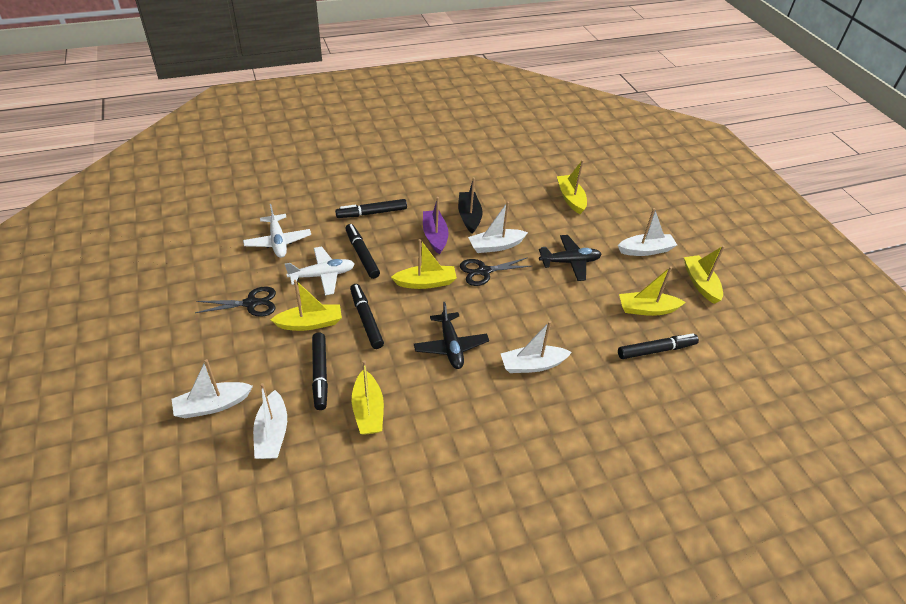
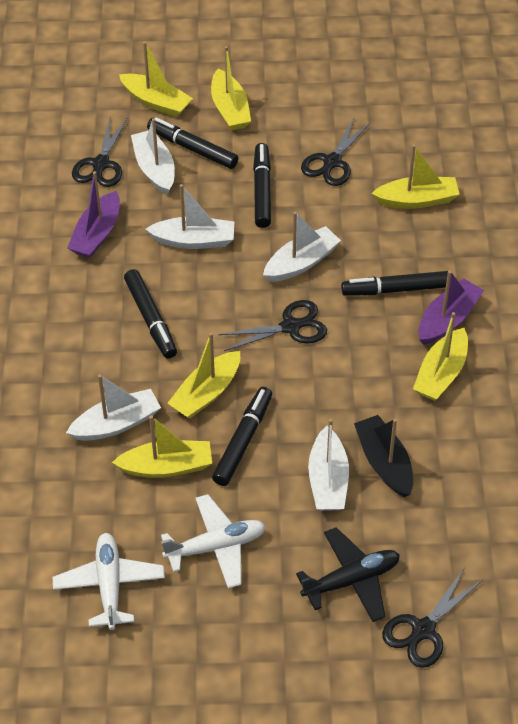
black plane: [414,302,489,369] [539,235,602,281] = 2 -> [296,527,400,622] = 1
black scissors: [195,286,276,317] [460,257,531,286] = 2 -> [72,118,127,187] [218,300,327,351] [301,117,371,186] [382,567,483,668] = 4
purple boat: [423,197,448,255] = 1 -> [67,171,120,258] [418,270,484,345] = 2

